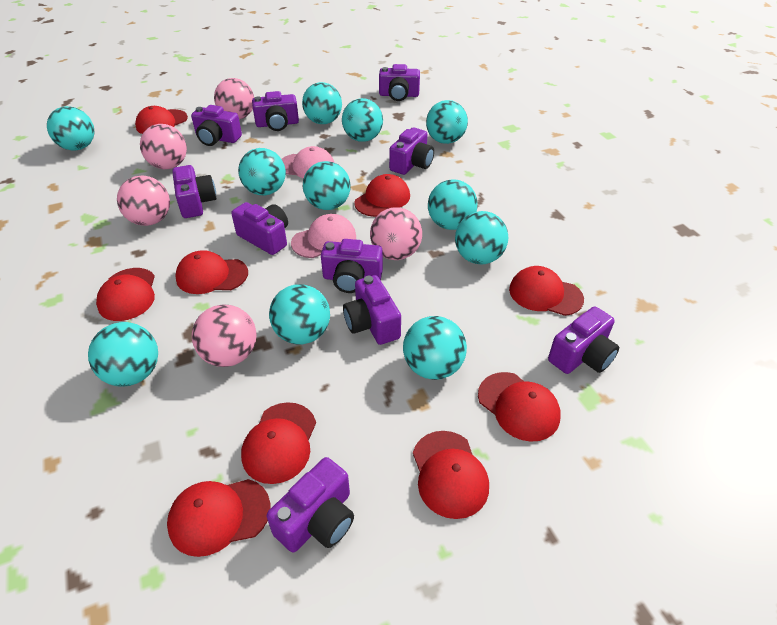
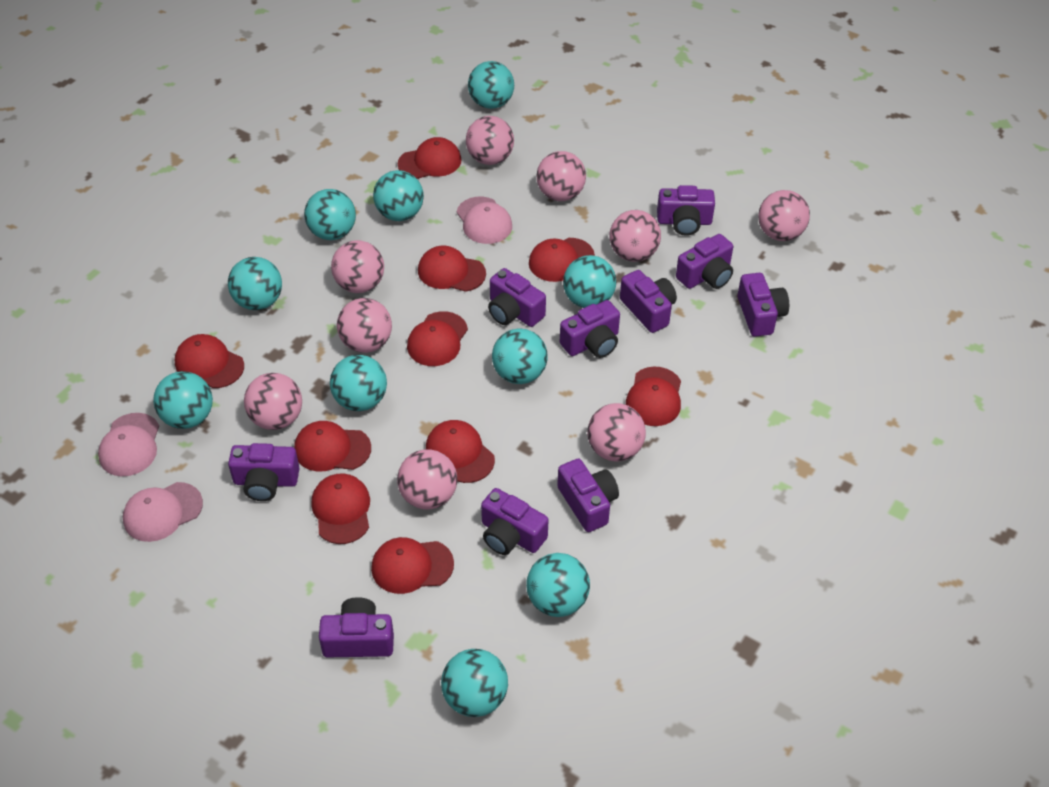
pink ball: [117,176,170,226] [140,124,187,169] [192,304,257,367] [214,78,254,119] [370,208,422,260] = 5 -> [244,373,302,430] [331,240,384,293] [337,298,392,353] [397,449,457,509] [466,116,514,165] [536,151,586,201] [587,403,646,462] [609,210,661,262] [758,190,810,241] = 9
pink cap: [282,146,334,178] [291,214,356,258] = 2 -> [98,413,159,476] [123,482,203,542] [457,197,512,244] = 3
red cap: [96,268,155,321] [135,106,188,134] [167,479,271,557] [175,250,248,294] [241,402,316,484] [354,174,410,217] [413,431,489,519] [478,372,561,442] [509,266,584,316] = 9 -> [175,334,244,388] [294,421,371,472] [311,473,370,544] [371,537,454,594] [398,137,461,179] [407,311,468,366] [418,245,486,292] [426,420,495,483] [529,238,595,282] [626,366,681,426] = 10
turquoise ball: [47,106,94,151] [88,322,158,386] [238,148,286,195] [269,284,330,345] [302,82,342,124] [303,161,351,210] [342,98,383,142] [403,316,467,380] [426,100,468,144] [428,179,478,230] [455,211,508,264] = 11 -> [153,371,213,429] [228,257,282,310] [304,189,356,240] [330,355,387,411] [373,170,424,221] [441,649,508,717] [468,61,514,109] [492,328,548,384] [526,553,590,617] [563,255,616,308] = 10

